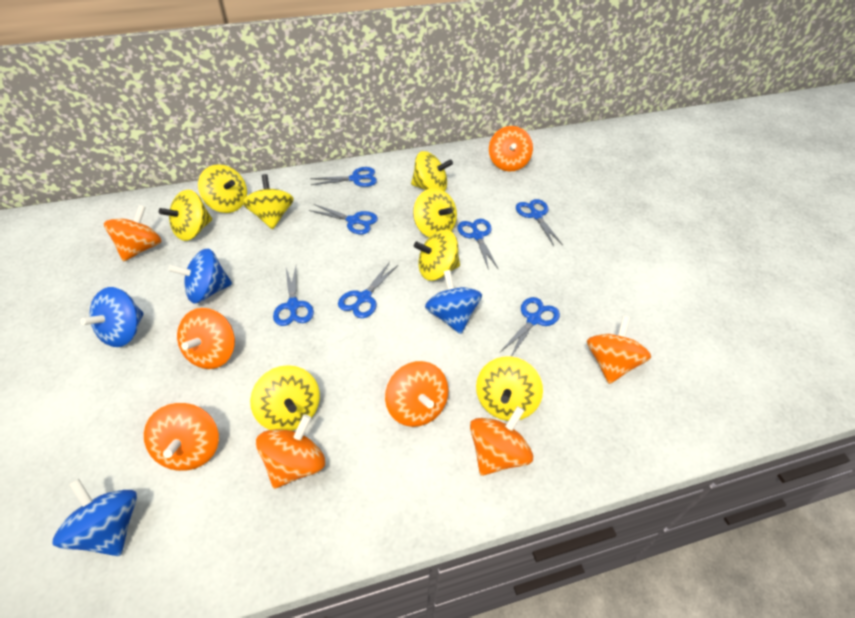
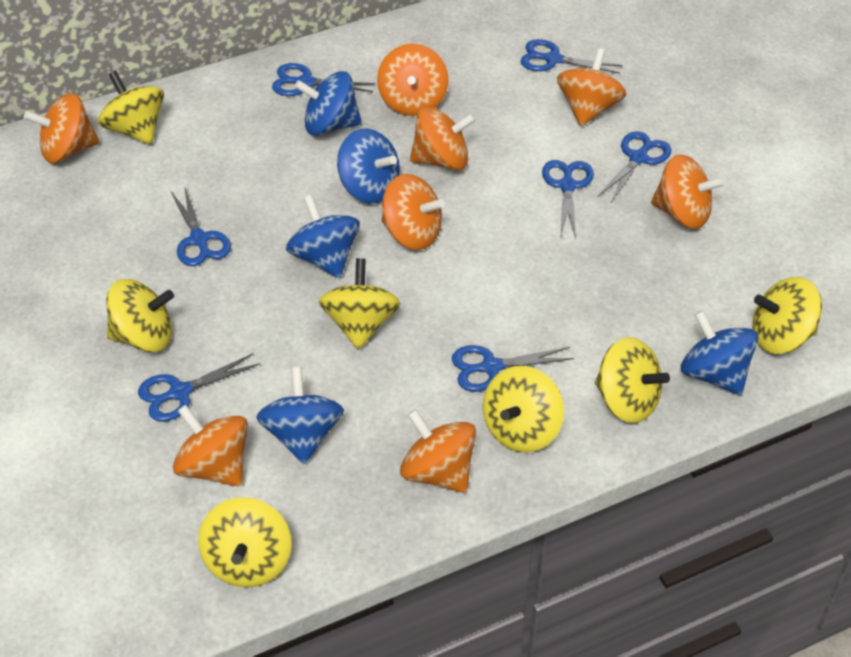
blue spinning top: [53,479,137,556] [80,287,144,347] [168,248,232,303] [425,270,482,334] = 4 -> [256,367,344,465] [286,195,360,278] [294,71,362,136] [337,129,400,204] [681,310,759,395] = 5
yellow spinning top: [159,190,212,241] [198,164,247,213] [242,174,294,229] [250,365,320,431] [411,151,453,191] [413,188,457,237] [414,230,460,281] [476,356,543,421] = 8 -> [98,71,164,145] [106,279,174,352] [198,497,292,587] [319,258,401,350] [483,366,564,453] [595,337,670,423] [753,277,822,354] = 7

